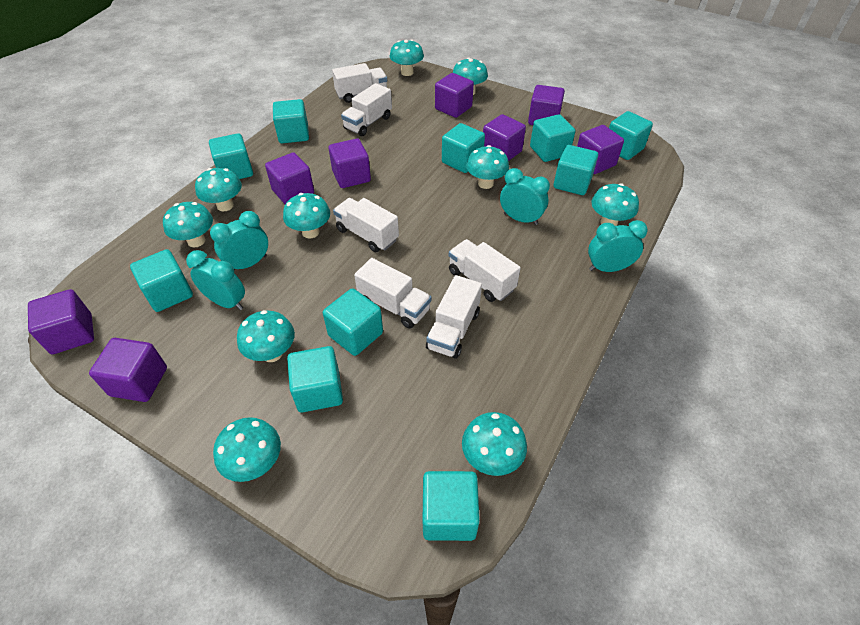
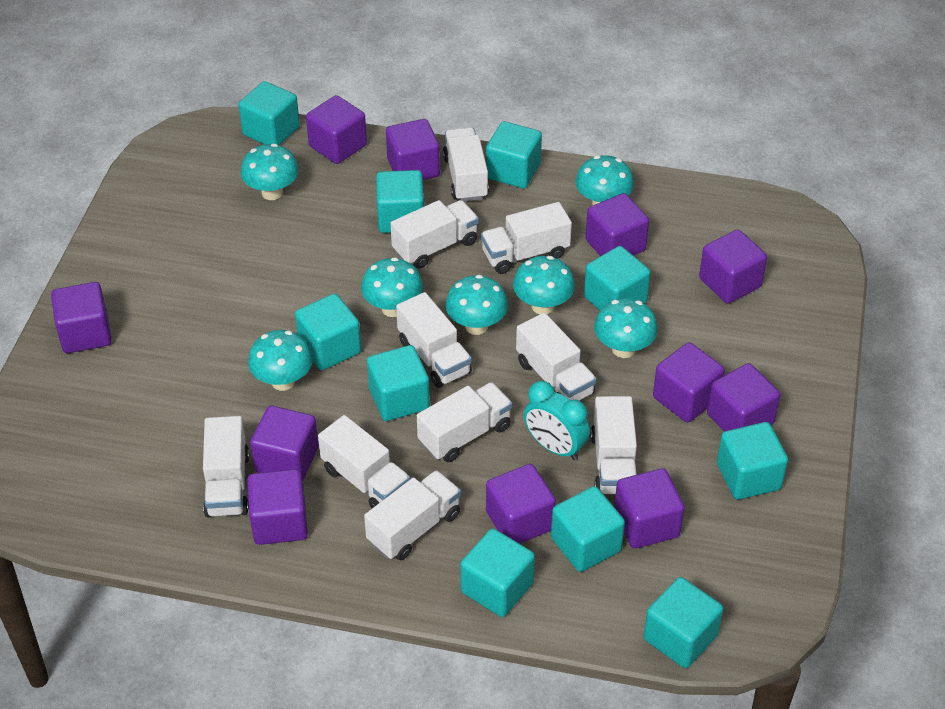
purple cube: [28,289,94,354] [89,338,167,402] [265,152,314,204] [328,139,371,188] [435,73,474,118] [483,114,526,161] [528,85,565,125] [577,125,624,174] = 8 -> [51,282,112,353] [247,469,308,545] [250,405,319,480] [306,95,367,164] [386,119,440,180] [486,464,556,544] [585,193,649,256] [614,468,684,549] [653,342,725,422] [699,229,767,304] [707,363,780,432] = 11
turquoise clock: [186,250,245,310] [210,211,268,270] [500,168,550,225] [588,220,648,272] = 4 -> [524,381,590,460] = 1
turquoise mushroom: [163,202,213,247] [195,168,242,211] [213,417,281,482] [237,310,295,362] [283,193,330,238] [390,39,424,76] [453,58,488,95] [462,412,527,476] [466,145,509,189] [591,183,639,226] = 10 -> [240,144,299,200] [248,330,313,391] [361,257,423,317] [445,275,508,335] [513,256,575,314] [575,155,634,206] [594,298,658,358] = 7
white truck: [332,63,387,103] [333,198,399,252] [341,83,392,136] [354,258,431,329] [426,275,482,359] [449,239,521,302] = 6 -> [203,416,250,517] [318,415,410,508] [364,470,461,560] [391,200,479,268] [396,292,472,388] [417,382,512,462] [443,127,489,202] [481,202,572,274] [516,313,597,401] [591,396,637,494] = 10

